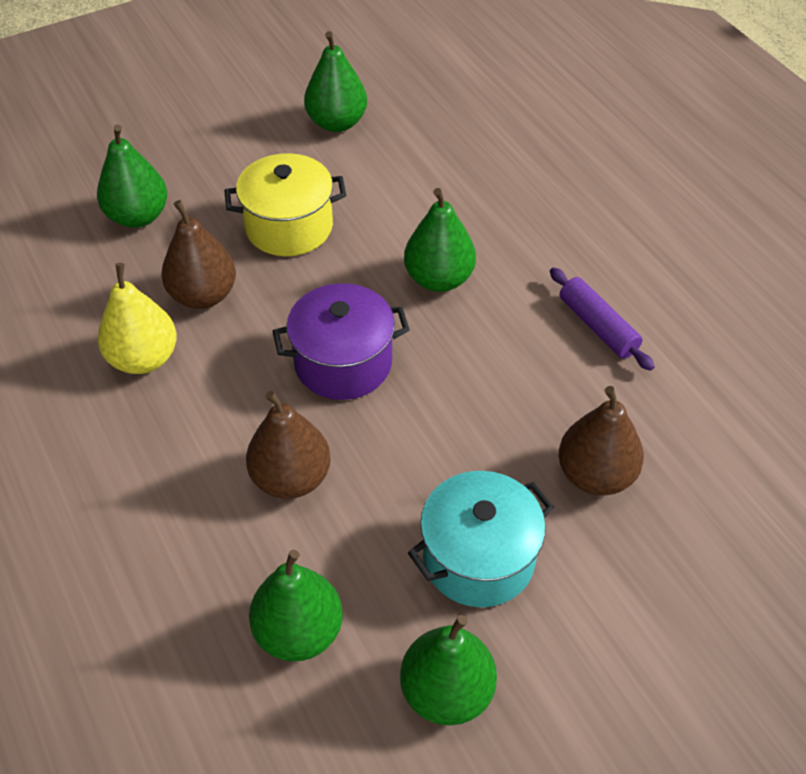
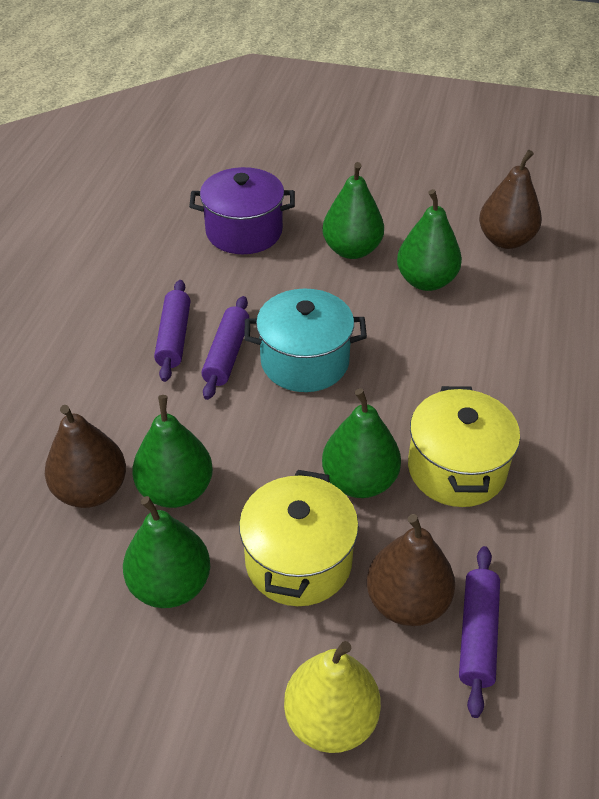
purple rolling pin: [550,268,655,371] = 1 -> [154,280,190,382] [201,296,250,400] [459,546,500,718] = 3
yellow pot: [224,153,346,256] = 1 -> [239,470,359,606] [408,386,520,507] = 2

